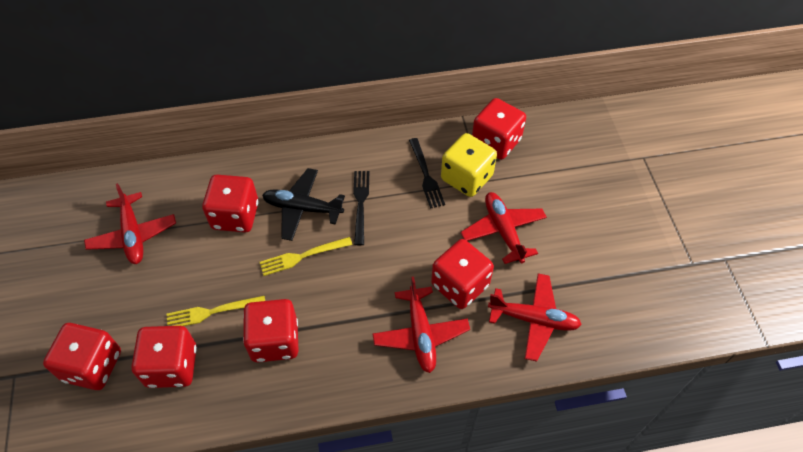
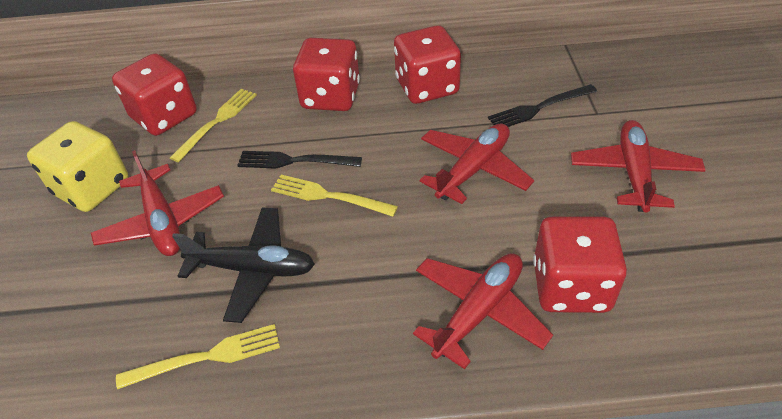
red dice: [43,323,121,390] [131,326,197,388] [202,175,259,233] [243,299,299,362] [431,239,494,309] [472,98,526,160] = 6 -> [112,53,197,136] [293,38,360,111] [394,25,461,104] [533,217,627,313] = 4
yellow fork: [167,296,265,326] [260,237,353,276] = 2 -> [116,324,280,389] [170,89,257,162] [271,175,398,217] = 3

